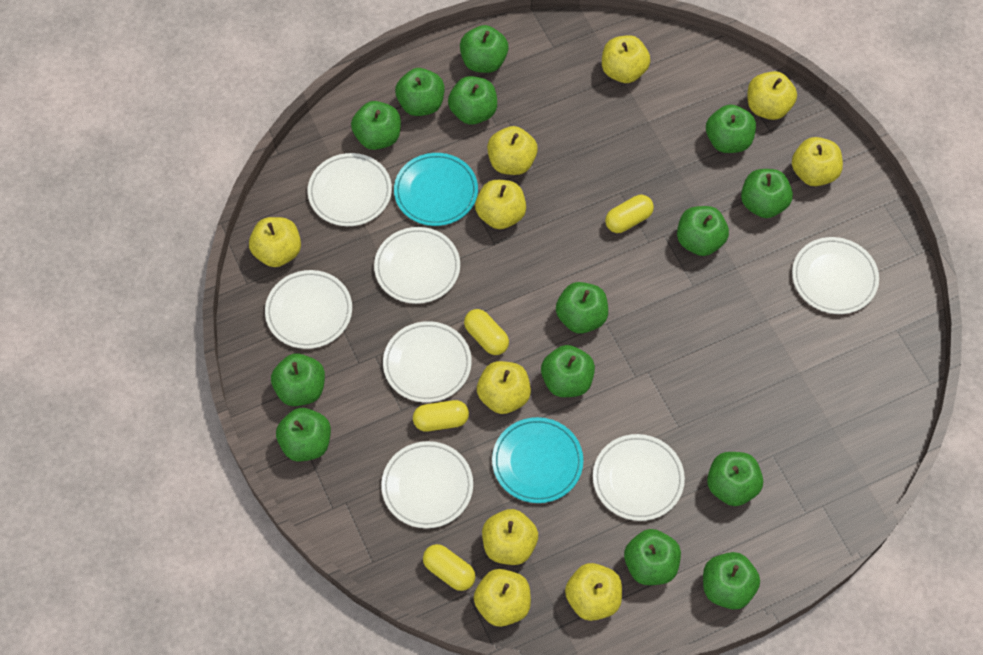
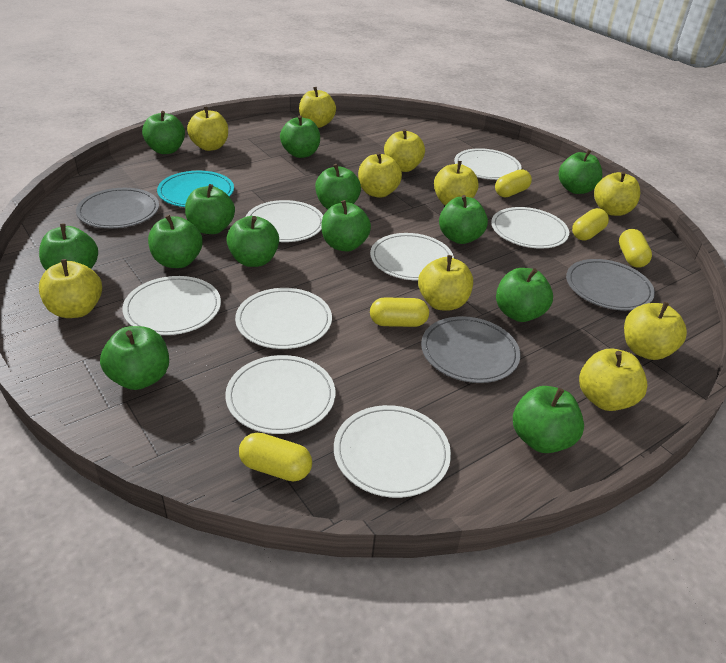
green apple: [271,353,325,406] [276,408,331,462] [351,101,401,150] [395,68,444,116] [448,76,497,125] [460,25,509,73] [541,345,595,397] [556,282,608,334] [624,529,681,585] [677,206,729,256] [703,552,760,610] [706,105,756,153] [707,452,763,506] [741,169,793,218] = 14 -> [39,224,98,270] [100,326,169,390] [142,111,185,154] [148,215,203,268] [185,184,235,234] [226,216,279,267] [280,115,320,158] [315,164,361,209] [321,200,371,252] [439,195,488,244] [496,268,553,322] [513,386,584,453] [559,150,602,194] = 13
grey plate: none = 0 -> [76,188,159,228] [421,316,520,383] [566,259,655,311] = 3
turquoise plate: [394,153,478,226] [492,417,583,503] = 2 -> [157,171,234,207] = 1
white plate: [265,270,352,349] [308,153,392,226] [374,227,460,304] [381,441,473,528] [383,321,472,403] [593,434,685,521] [792,237,879,314] = 7 -> [122,276,221,335] [225,355,335,434] [235,288,332,349] [246,200,323,242] [334,405,451,498] [370,233,454,281] [454,148,521,180] [491,207,569,249] = 8
yellow capsule: [413,400,469,431] [423,544,476,591] [464,309,509,355] [605,195,654,233] = 4 -> [239,433,312,482] [370,297,429,327] [495,169,532,197] [572,208,609,240] [619,229,652,268] = 5

